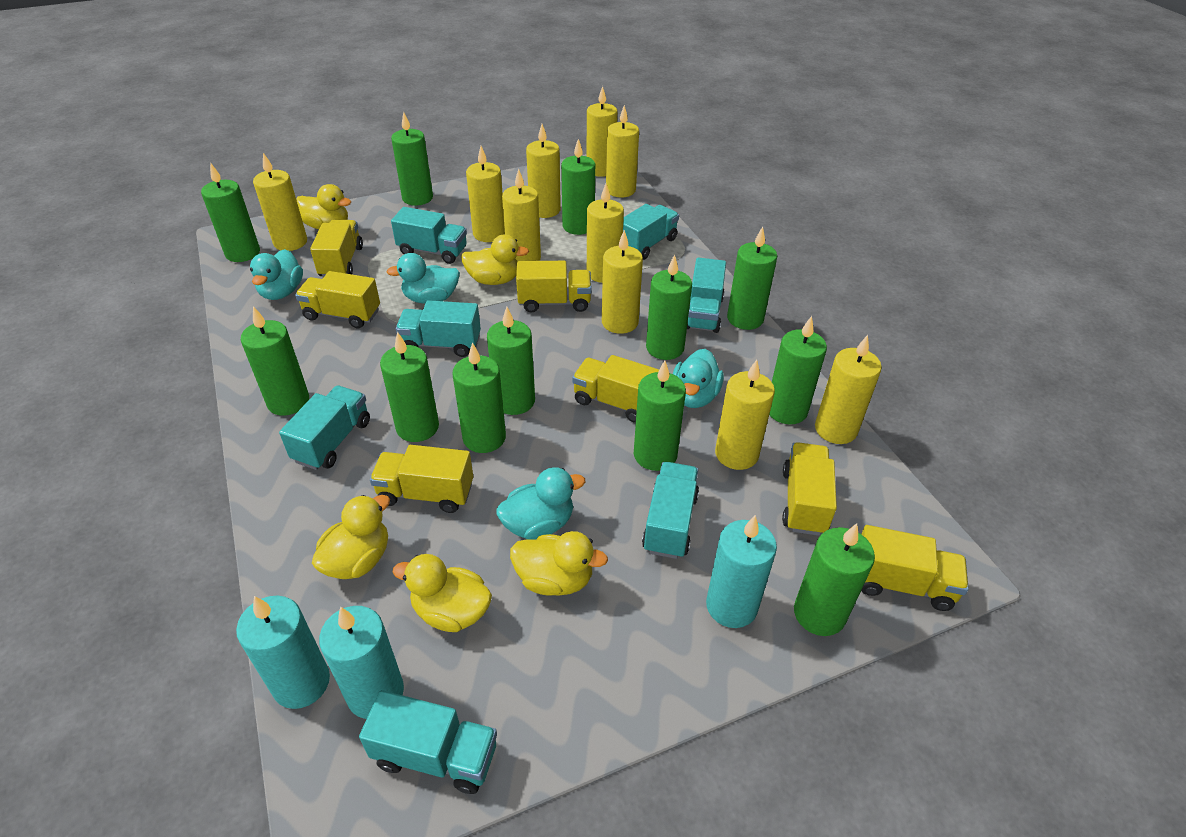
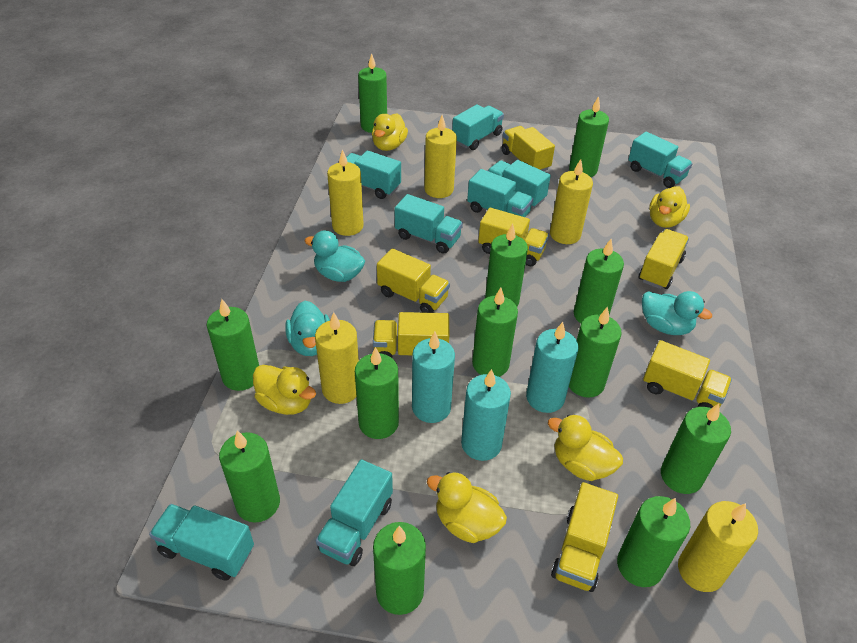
turquoise duck: [250,249,303,300] [387,253,460,304] [496,467,585,540] [673,349,724,408] = 4 -> [285,301,330,356] [305,230,365,282] [642,291,712,335] = 3
turquoise truck: [279,385,370,470] [359,690,497,794] [391,207,467,264] [396,300,481,357] [623,204,679,260] [642,462,699,559] [687,258,726,333] = 7 -> [149,504,254,581] [316,459,393,566] [346,150,401,199] [395,194,463,254] [452,104,504,150] [467,169,533,217] [487,160,551,208] [628,132,693,188] = 8
yellow candle: [253,153,307,251] [466,146,505,242] [502,169,541,261] [526,124,561,218] [587,86,617,177] [587,184,624,283] [602,230,643,334] [606,105,639,197] [715,360,775,470] [815,335,882,444] = 10 -> [315,312,359,404] [327,149,364,236] [424,115,457,198] [550,159,593,244] [678,501,758,592] = 5

